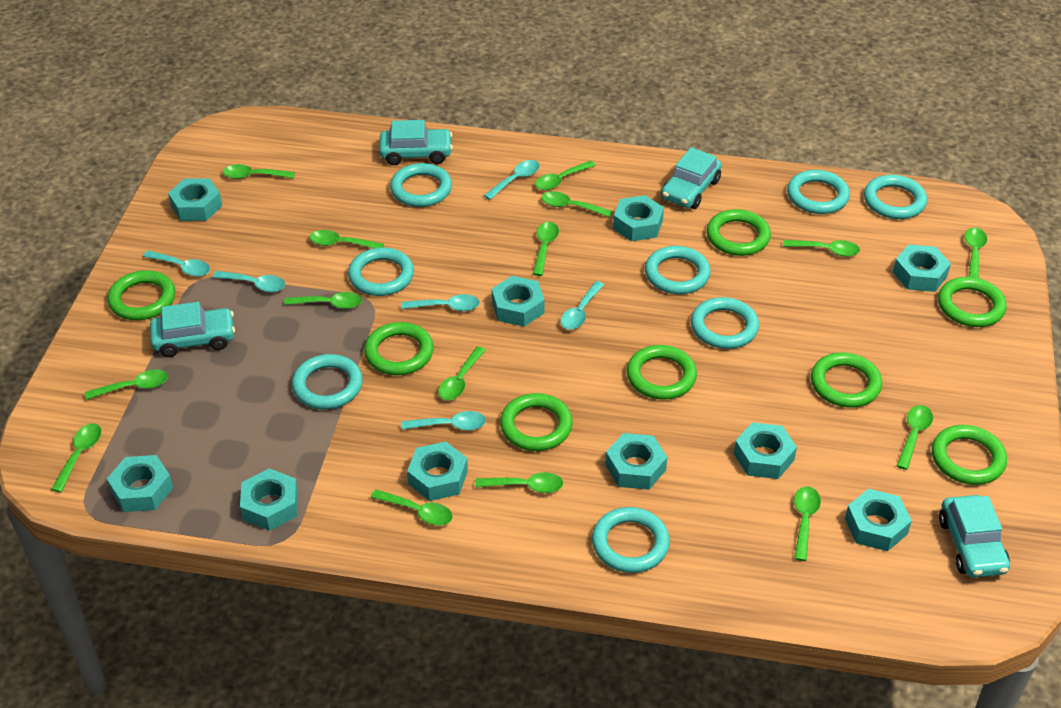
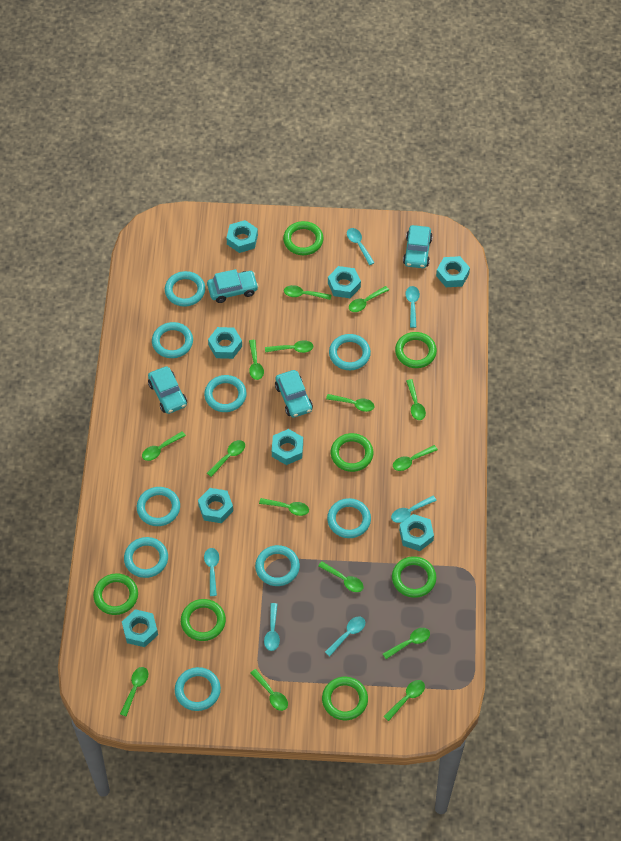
green ring: [108,270,175,320] [364,322,434,375] [500,393,573,451] [627,345,697,400] [707,209,771,256] [811,352,882,407] [932,425,1007,485] [938,277,1007,327] = 8 -> [93,573,138,615] [181,599,226,641] [283,221,323,255] [322,677,368,720] [331,433,373,472] [392,556,436,598] [395,332,437,368] = 7
turquoise nut: [107,455,173,512] [168,178,222,221] [240,468,298,531] [407,442,468,501] [492,276,545,327] [605,433,667,490] [613,195,664,241] [734,422,797,479] [845,489,912,551] [893,245,951,292] = 10 -> [122,609,158,647] [198,488,233,523] [208,327,242,359] [226,220,258,253] [272,429,303,465] [328,266,361,298] [399,514,434,551] [436,256,470,287] = 8
turquoise ring: [292,354,363,409] [348,247,414,296] [390,163,452,207] [592,507,670,573] [645,246,711,294] [691,297,759,349] [787,170,850,214] [864,175,927,219] = 8 -> [124,537,168,578] [137,487,180,526] [152,322,193,358] [165,271,205,307] [175,667,221,711] [204,375,247,412] [255,545,300,586] [327,498,371,538] [329,334,371,370] = 9

